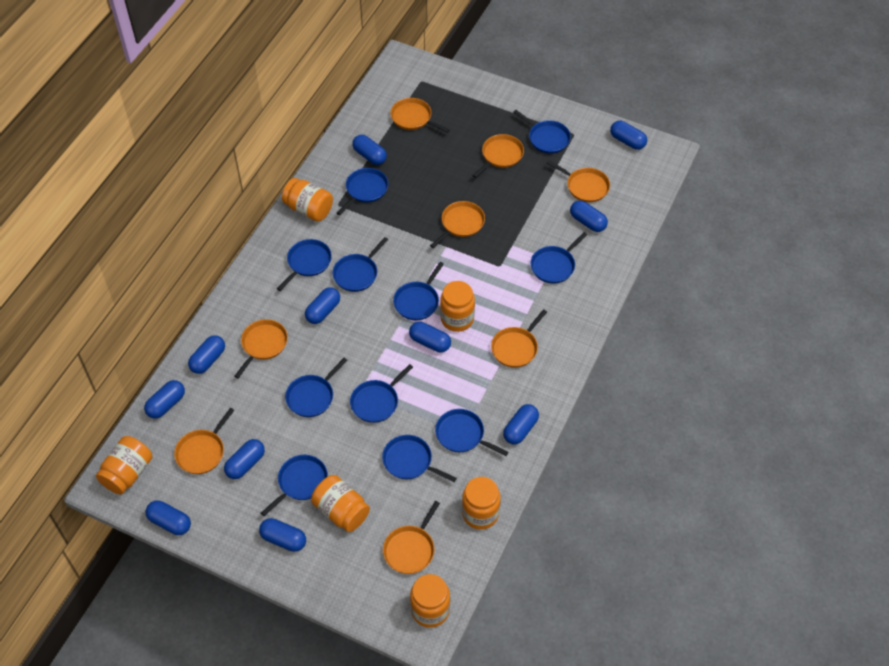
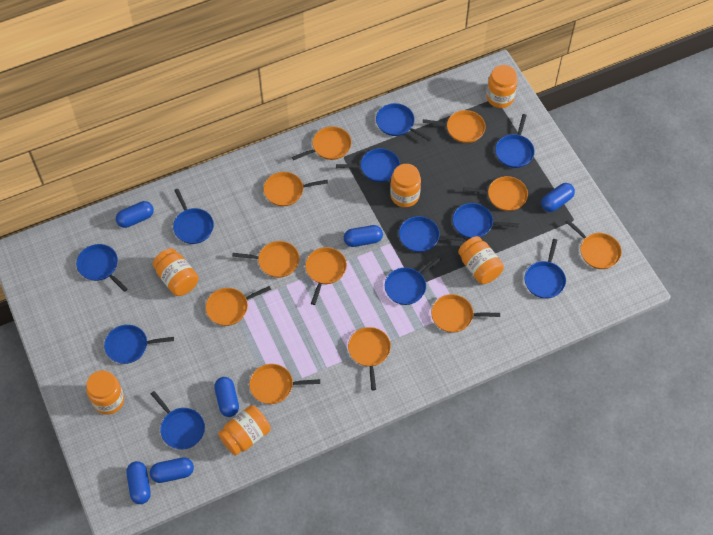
blue capsule: [144,380,185,419] [145,501,191,535] [188,335,225,374] [224,439,265,479] [259,518,306,552] [305,287,340,324] [352,135,387,165] [409,322,451,353] [503,404,539,444] [570,201,608,232] [610,121,647,150] = 11 -> [116,201,154,228] [127,461,151,504] [150,457,194,483] [214,377,239,417] [344,225,383,247] [541,183,575,212] = 6
orange pan: [174,408,235,474] [234,319,288,379] [383,501,440,574] [390,98,450,133] [430,201,485,248] [472,134,524,178] [491,309,547,368] [547,160,610,202] = 8 -> [206,286,271,326] [232,241,299,278] [249,364,320,404] [264,172,328,206] [292,126,351,160] [305,247,347,305] [348,327,391,390] [423,110,486,143] [431,294,500,333] [463,176,528,211] [566,219,622,269] = 11

